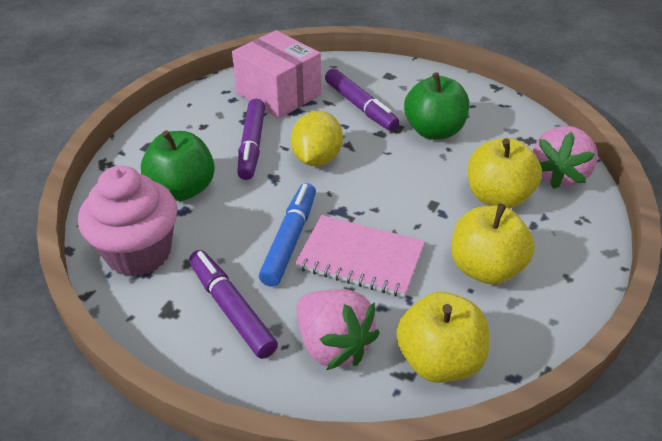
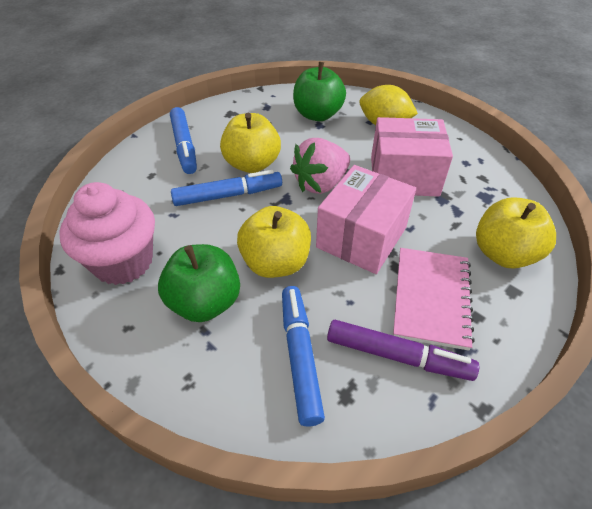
blue marker: [259,183,316,287] = 1 -> [170,107,197,174] [171,170,282,206] [282,286,325,427] = 3
pink box: [232,30,321,119] = 1 -> [316,165,416,274] [371,117,453,196] = 2
pink strawberry: [297,289,380,370] [533,126,598,189] = 2 -> [290,138,350,194] = 1
purple marker: [189,250,278,359] [237,99,265,180] [325,68,399,131] = 3 -> [327,320,479,381] = 1

